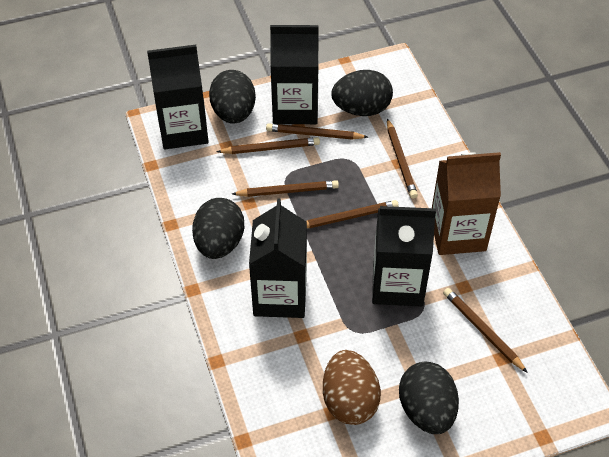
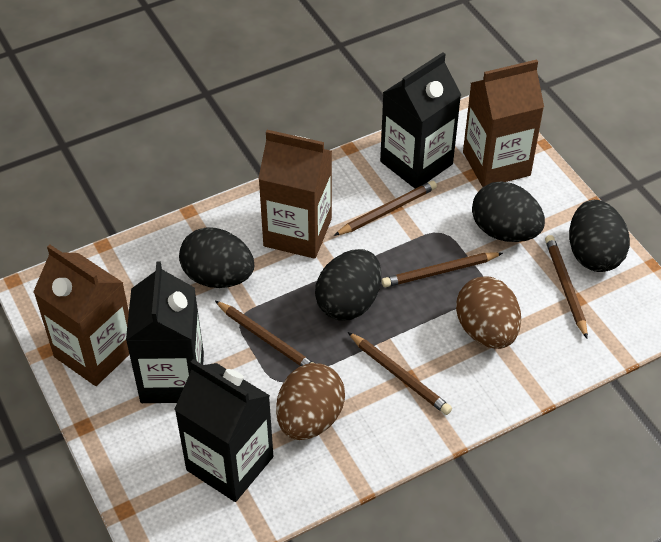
black carton: [147,45,209,149] [249,199,307,318] [270,25,319,124] [372,206,436,307] = 4 -> [126,261,204,403] [174,359,273,502] [380,52,461,189] = 3
brown carton: [432,152,501,255] = 1 -> [33,245,130,386] [258,130,332,259] [463,59,544,187] = 3
brown egg: [323,350,381,425] = 1 -> [276,363,345,440] [456,276,521,349] = 2
brown pencil: [216,137,320,154] [232,180,339,197] [266,123,368,140] [306,200,399,228] [387,118,418,199] [443,288,528,373] = 6 -> [215,301,314,366] [334,181,437,236] [348,332,452,415] [382,252,503,287] [545,235,588,339] = 5

